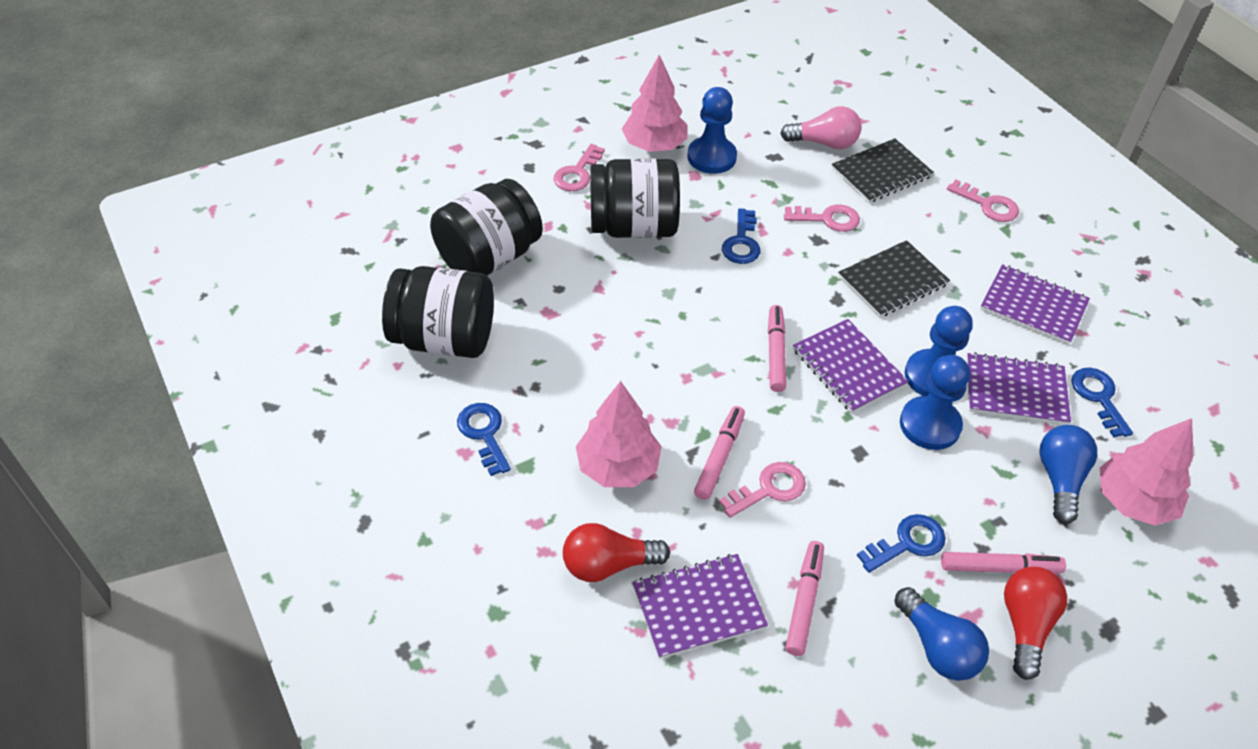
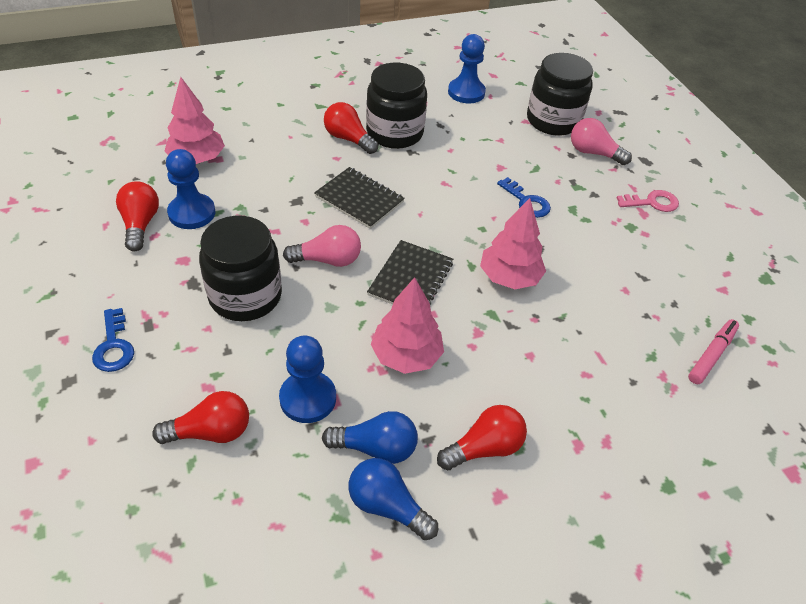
blue key: [457,403,511,476] [722,208,760,264] [857,514,946,573] [1071,368,1133,438] = 4 -> [92,308,134,372] [497,177,551,218] = 2
pink key: [553,144,605,191] [719,462,806,518] [784,205,860,232] [947,179,1019,222] = 4 -> [617,190,679,212] = 1
pink light bulb: [780,106,861,149] = 1 -> [283,225,361,267] [571,118,632,165] = 2
pink marker: [694,406,745,500] [768,305,786,392] [786,541,824,656] [941,552,1066,573] = 4 -> [688,319,739,384] = 1
purple notebook: [633,554,768,659] [793,319,909,413] [967,352,1071,425] [980,264,1090,345] = 4 -> none = 0
red light bulb: [563,523,670,582] [1004,567,1067,680] = 2 -> [116,181,159,252] [152,391,249,444] [324,102,378,154] [437,405,527,470] = 4

